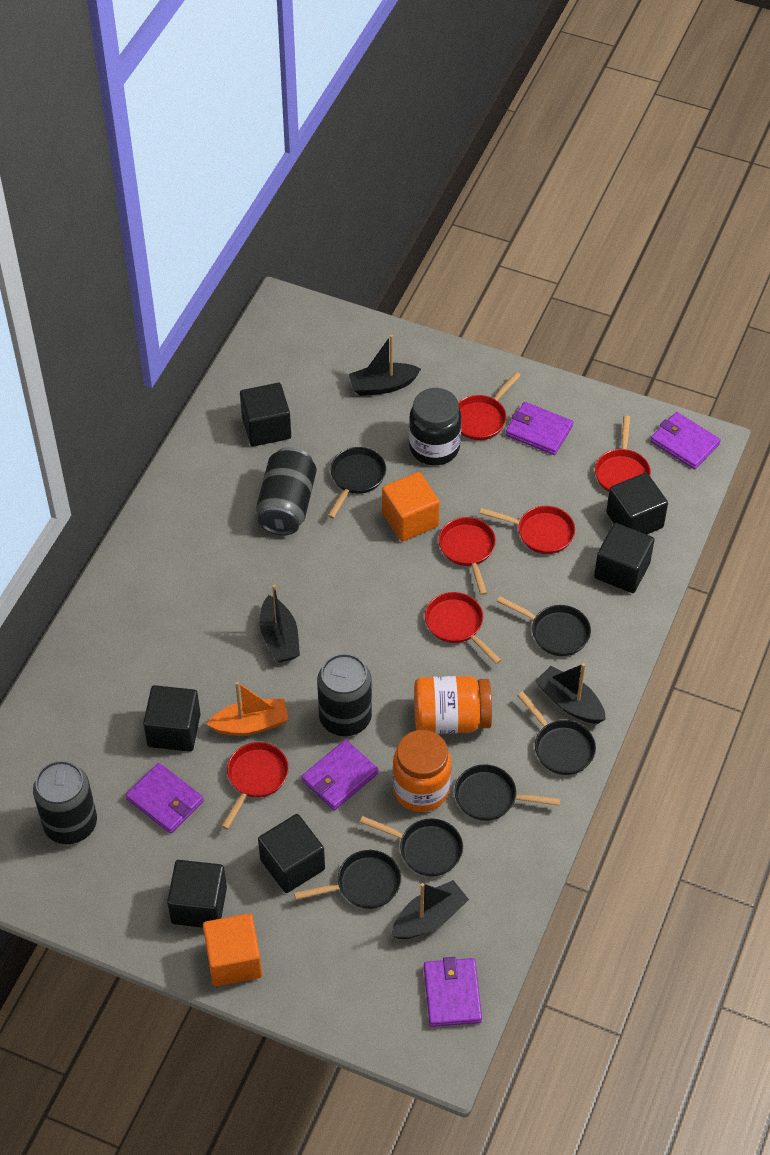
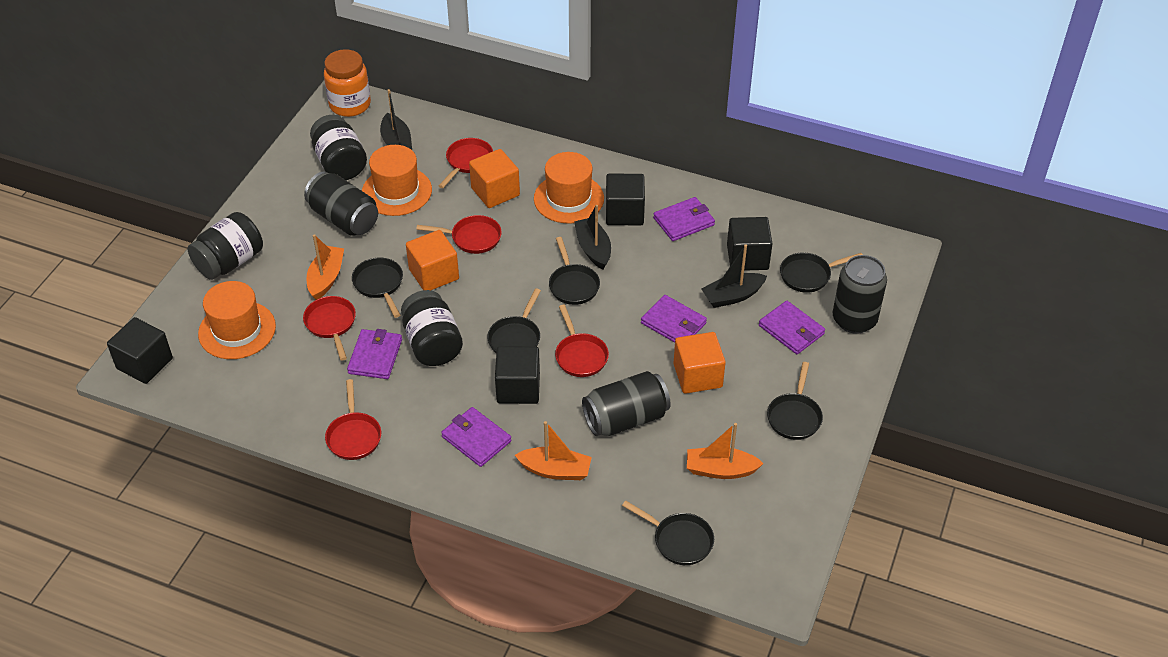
black boat: [260,585,300,663] [349,335,421,396] [391,880,469,939] [535,663,606,724] = 4 -> [380,89,412,150] [574,205,611,270] [701,245,767,308] = 3
black cube: [143,685,201,752] [167,860,227,928] [240,383,291,447] [258,814,325,893] [594,523,654,593] [606,473,668,534] = 6 -> [107,317,173,384] [495,346,540,404] [606,174,645,225] [727,217,773,271] = 4
black jar: [409,388,461,466] = 1 -> [187,212,263,280] [310,115,367,180] [401,290,463,366] = 3
orange boat: [207,682,289,735] = 1 -> [306,234,344,300] [515,421,592,480] [687,423,764,479] = 3
orange cube: [203,913,262,986] [382,472,440,541] = 2 -> [406,230,459,290] [469,149,520,208] [673,332,726,394] = 3
orange hat: none = 0 -> [198,281,276,359] [362,145,432,216] [534,152,604,224] = 3
orange jar: [392,730,451,812] [414,676,492,734] = 2 -> [324,49,371,117] = 1
red pan: [221,742,289,830] [425,592,502,664] [439,517,496,595] [458,372,521,440] [480,506,575,554] [595,416,651,492] = 6 -> [303,296,356,361] [325,379,381,460] [416,215,502,254] [439,138,493,188] [555,305,609,377] = 5

